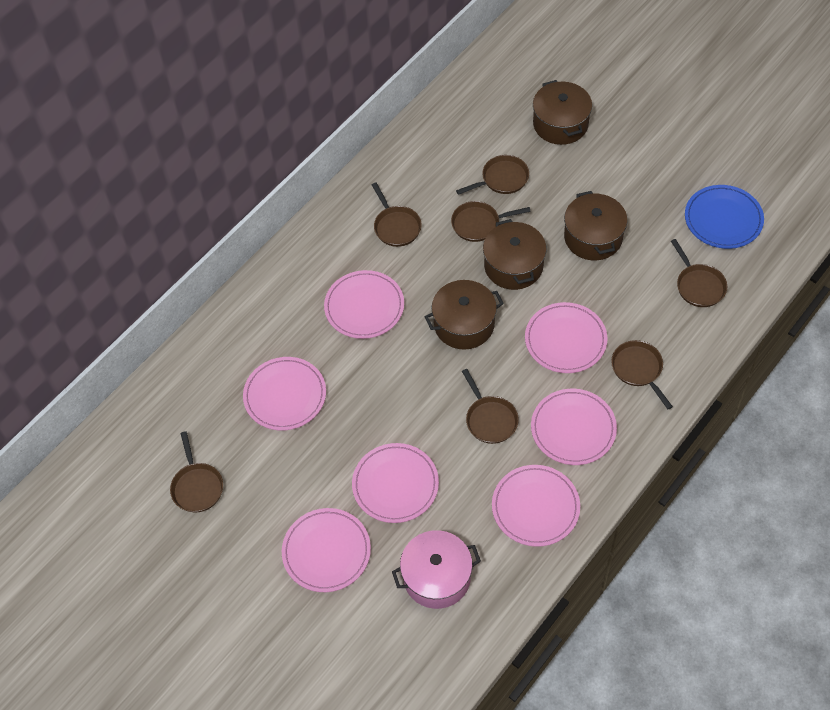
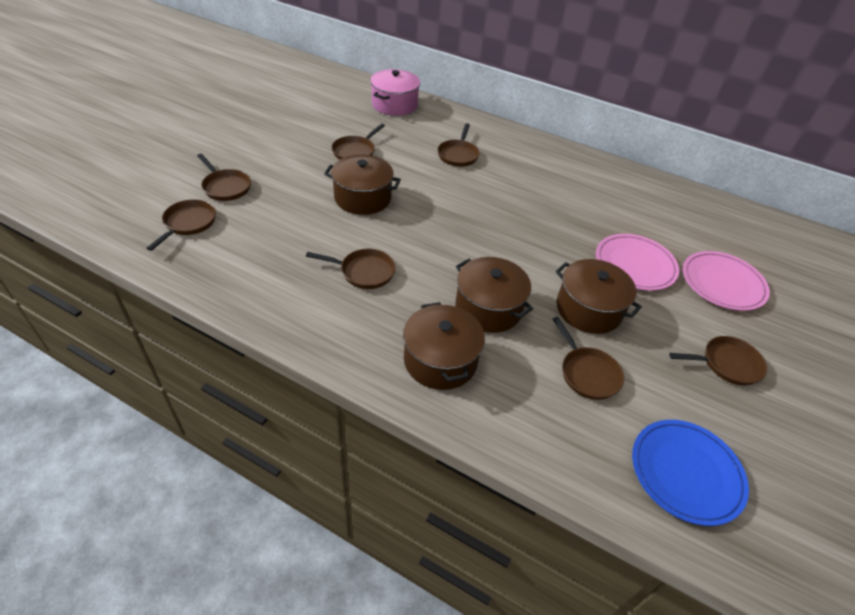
pink plate: [243,357,326,431] [282,508,371,592] [324,270,404,339] [352,443,439,523] [492,465,580,547] [525,302,608,373] [531,389,617,465] = 7 -> [596,234,679,291] [683,251,770,311] = 2

